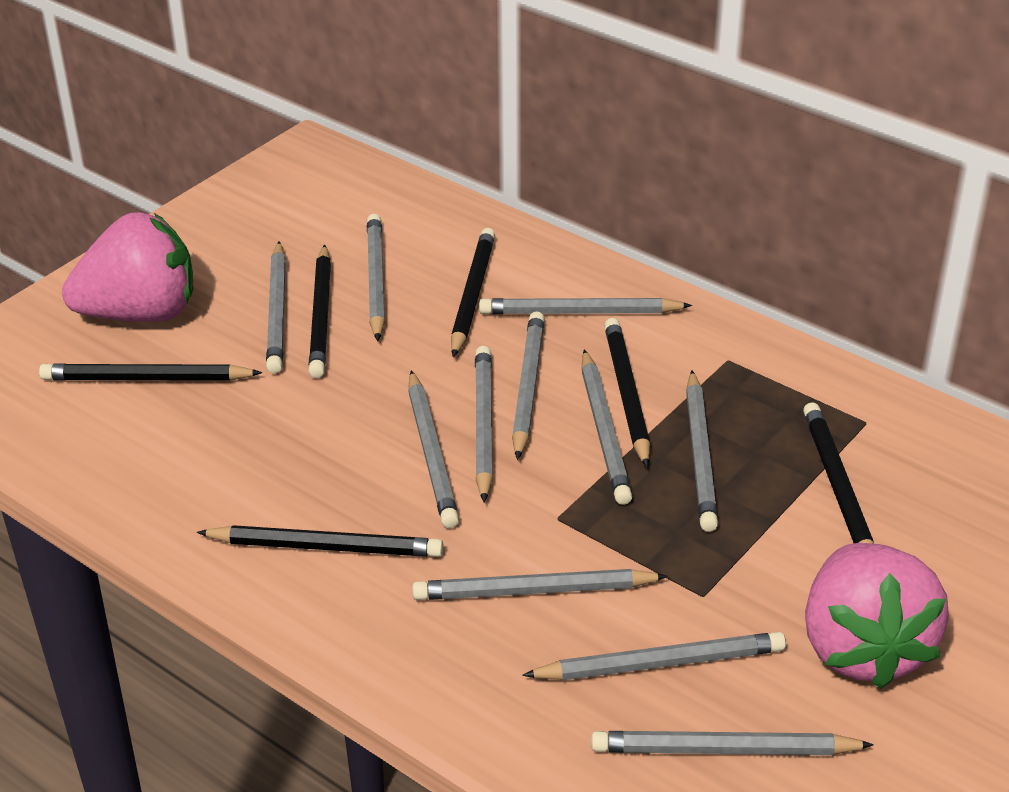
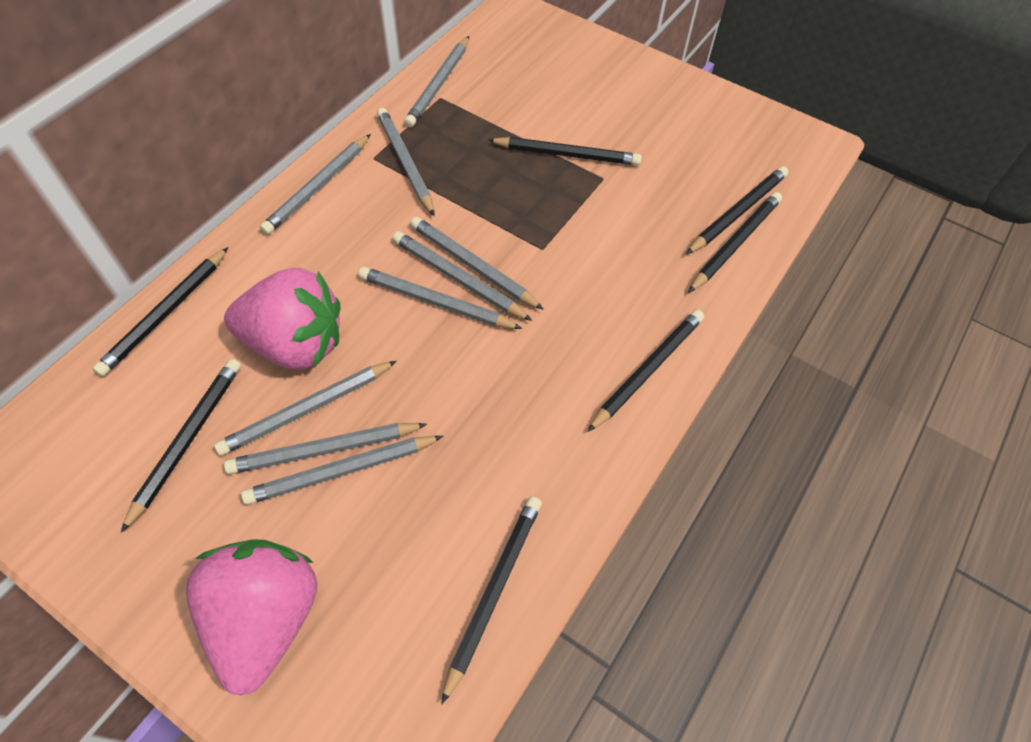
black pencil: [39,363,262,381] [197,525,443,557] [309,245,331,378] [451,228,495,358] [604,318,650,468] [803,402,874,544] = 6 -> [92,247,229,376] [121,359,241,533] [441,496,542,705] [488,137,642,166] [587,310,704,432] [686,166,789,254] [688,192,782,293] = 7
grey pencil: [266,242,286,374] [367,214,385,341] [408,370,459,528] [412,569,668,600] [475,346,493,503] [479,298,692,314] [512,311,545,460] [522,632,786,681] [581,350,633,505] [591,731,874,755] [686,370,718,532] = 11 -> [214,361,397,456] [224,423,427,474] [241,436,443,505] [260,134,371,235] [358,267,523,329] [377,108,435,216] [393,231,532,321] [404,36,469,127] [410,217,544,310] = 9

